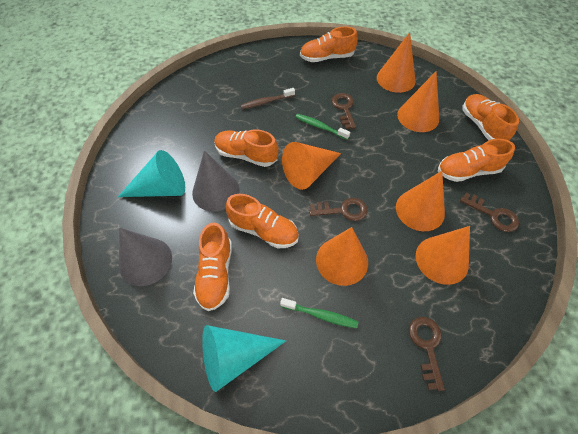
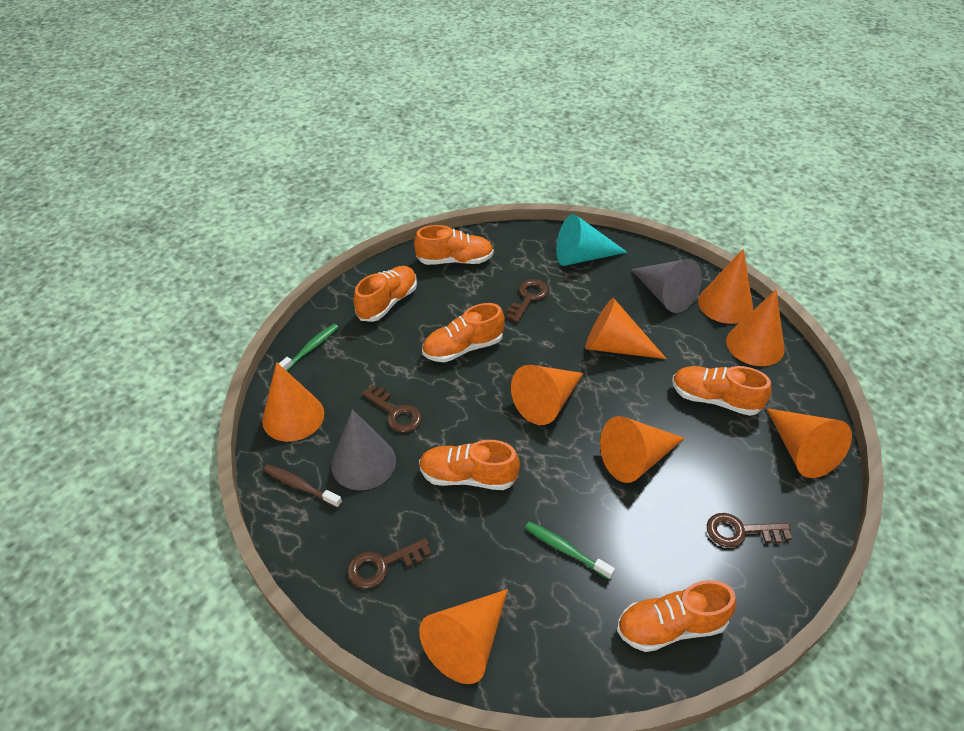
orange cone: [282,142,341,190] [316,227,368,286] [377,32,416,93] [396,171,445,231] [397,71,439,132] [416,226,470,285] = 6 -> [262,362,324,442] [419,589,508,684] [511,365,584,425] [585,298,667,359] [600,416,685,483] [698,249,753,324] [726,290,785,366] [766,408,852,478] = 8
turquoise cone: [118,150,185,197] [202,325,286,392] = 2 -> [556,214,627,266] = 1

